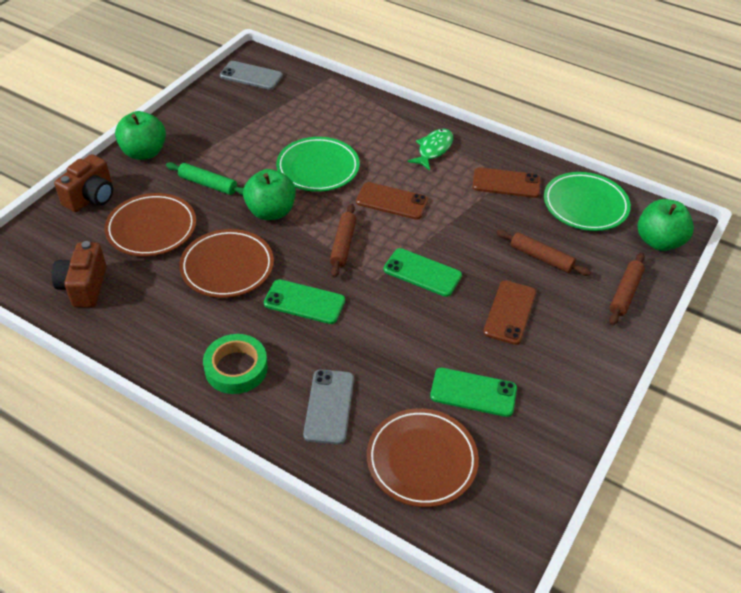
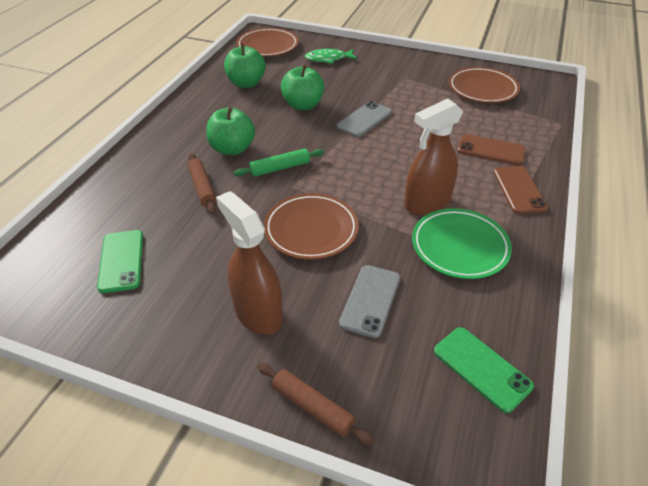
brown camera: [51,241,106,307] [54,154,113,212] = 2 -> none = 0
brown phone: [356,182,428,220] [472,167,541,198] [483,280,536,345] = 3 -> [457,134,526,165] [494,166,548,214] = 2
brown rolling pin: [330,204,356,278] [496,230,591,276] [609,253,645,325] = 3 -> [187,153,216,214] [257,363,374,446] = 2
brown spray bottle: none = 0 -> [216,191,283,335] [404,98,463,215] = 2
green phone: [264,279,345,324] [383,248,462,297] [430,368,517,417] = 3 -> [97,230,143,293] [434,327,534,413] = 2
green plate: [276,137,360,192] [544,172,631,231] = 2 -> [412,208,512,279] = 1
green tape: [203,334,268,394] = 1 -> none = 0

